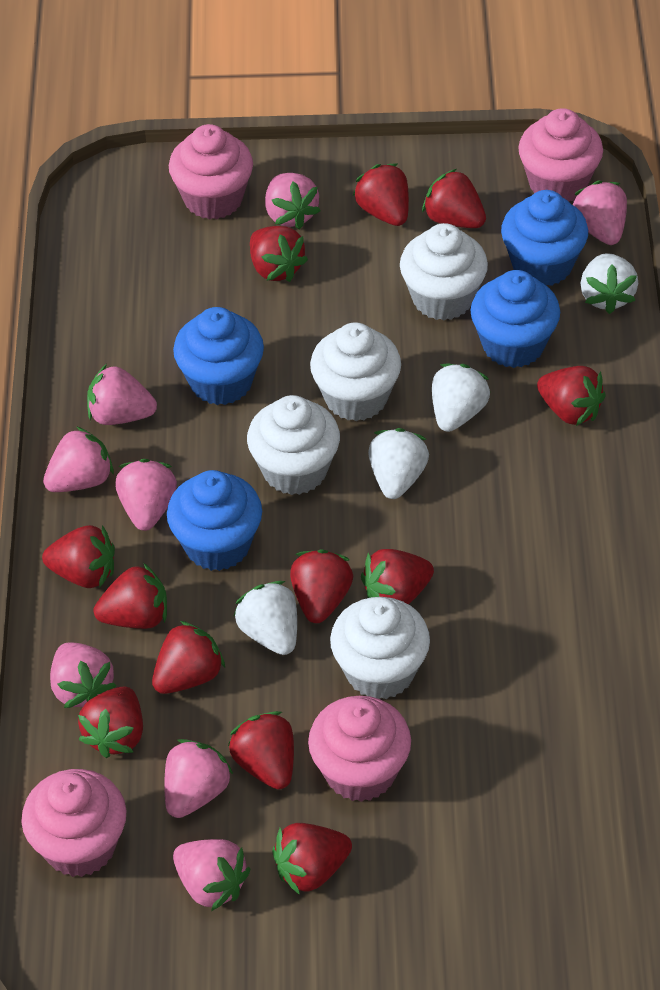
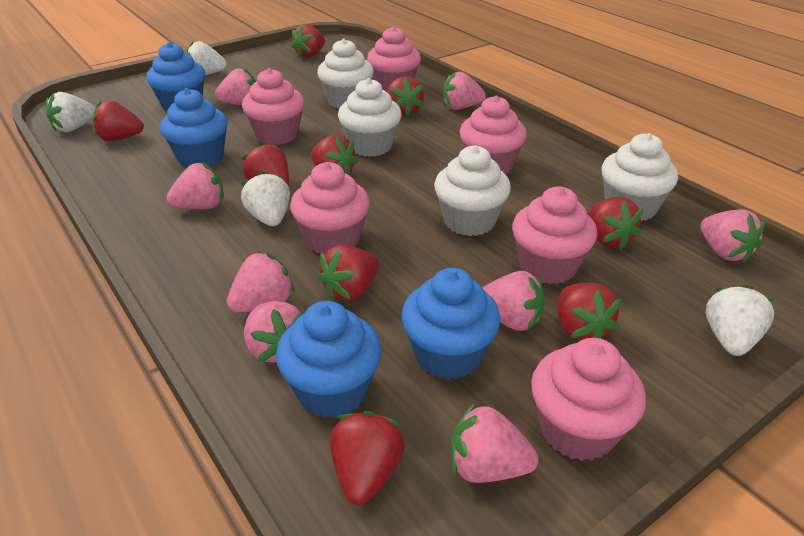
pink cupcake: [21,769,127,877] [169,124,253,220] [308,696,411,802] [518,108,603,201] = 4 -> [242,68,304,145] [290,162,370,255] [367,26,421,92] [459,96,527,174] [512,186,597,284] [531,338,646,461] = 6
red strawberry: [42,525,115,588] [78,686,143,758] [94,563,167,629] [152,621,225,694] [228,711,294,789] [250,226,308,282] [272,823,352,895] [290,549,353,623] [353,164,409,226] [361,549,434,604] [422,169,486,228] [537,366,606,426] = 12 -> [93,100,144,141] [242,142,289,185] [291,24,325,58] [311,135,358,175] [317,245,379,301] [330,411,405,505] [387,76,424,116] [558,283,621,341] [589,197,643,250] = 9

